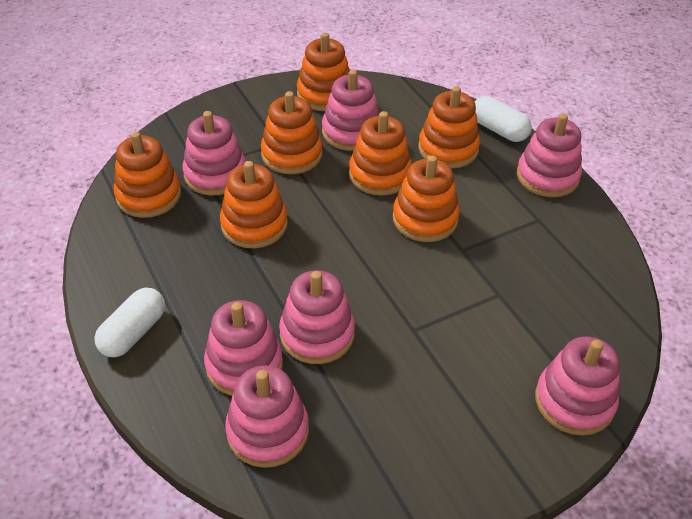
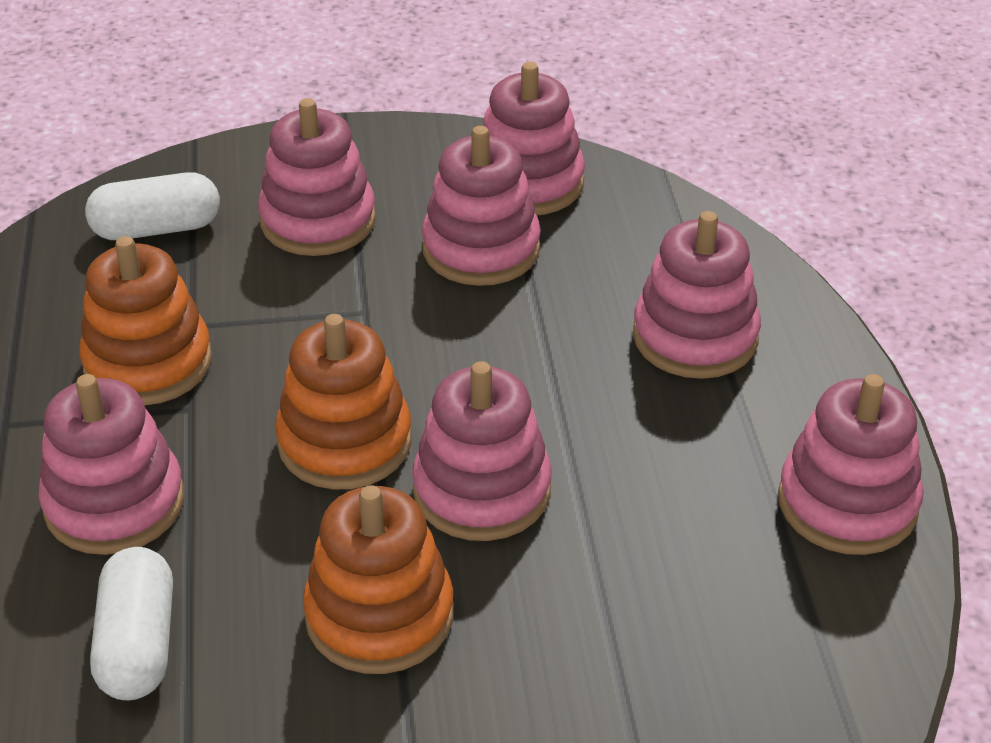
orange stacking toy: [114,132,181,218] [220,161,288,248] [261,91,322,174] [297,33,350,111] [349,111,412,196] [393,155,460,242] [418,86,480,169] = 7 -> [79,236,212,405] [275,314,411,490] [303,485,454,674] = 3

